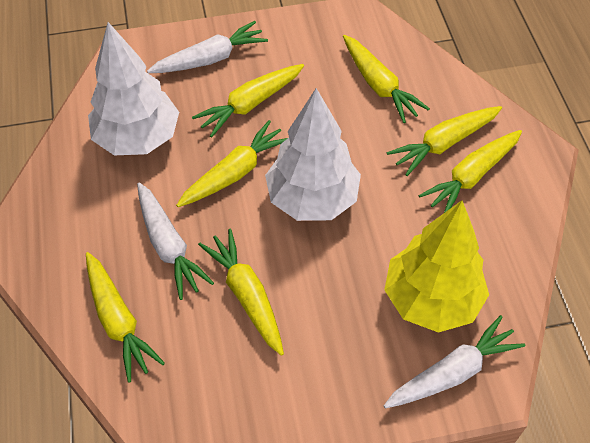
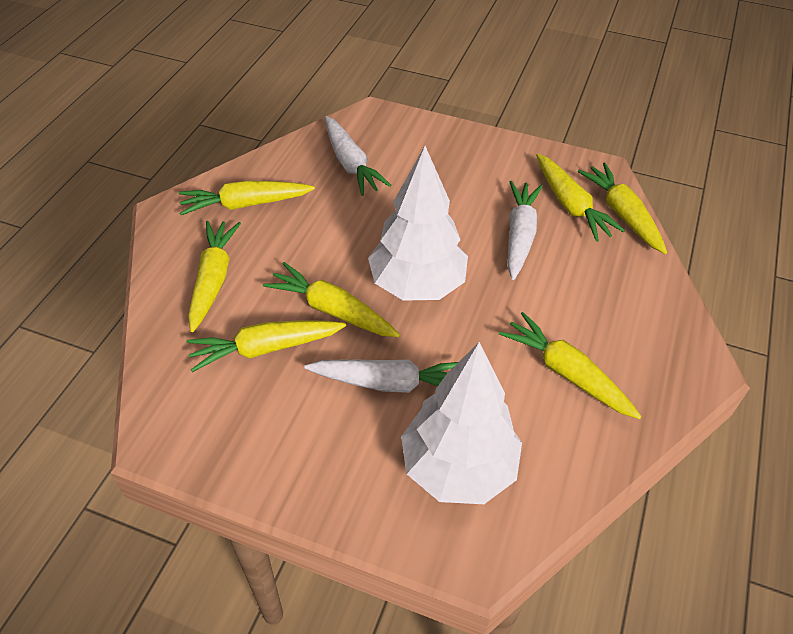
yellow tree: [384,200,489,333] = 1 -> none = 0

